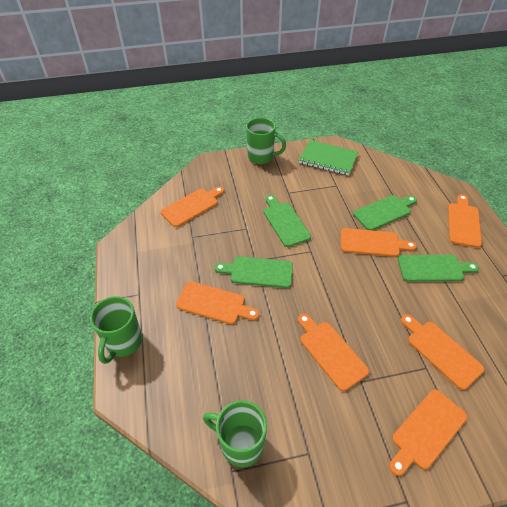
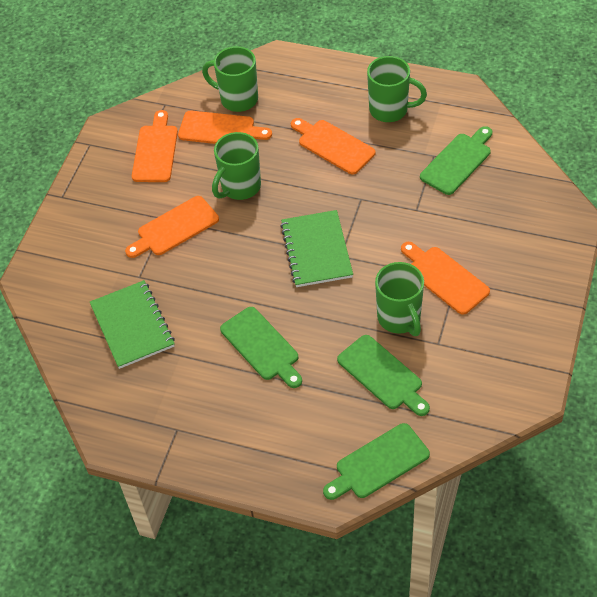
green mug: [90,296,142,364] [203,400,267,467] [246,118,286,164] = 3 -> [202,46,258,112] [212,132,261,200] [367,56,427,122] [375,262,424,336] = 4
green notebook: [299,140,359,175] = 1 -> [90,280,175,369] [280,210,353,287] = 2
orange cutting board: [161,186,224,227] [176,281,259,324] [298,313,369,391] [341,228,417,257] [389,389,467,476] [401,314,485,390] [448,194,482,248] = 7 -> [125,196,219,258] [132,110,178,182] [178,111,272,144] [291,118,375,175] [401,242,490,315] = 5

